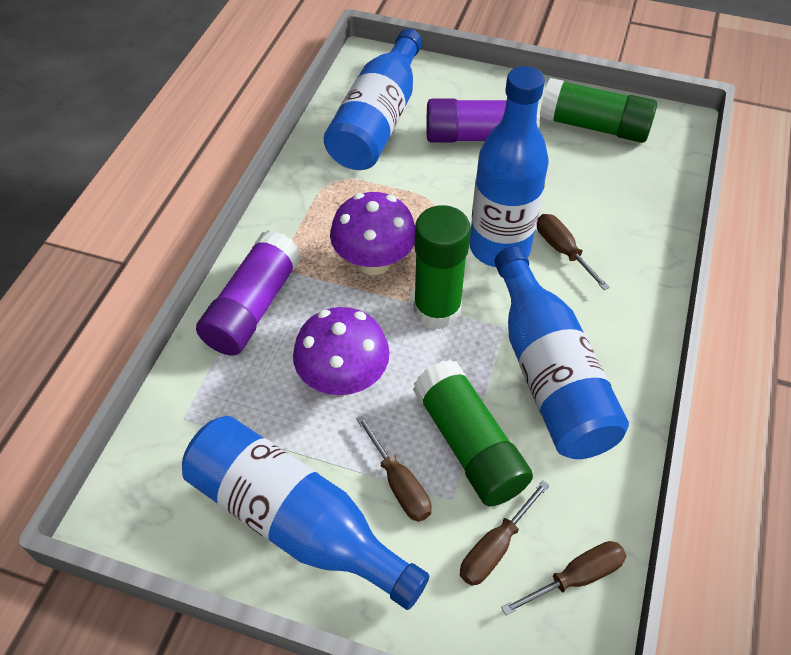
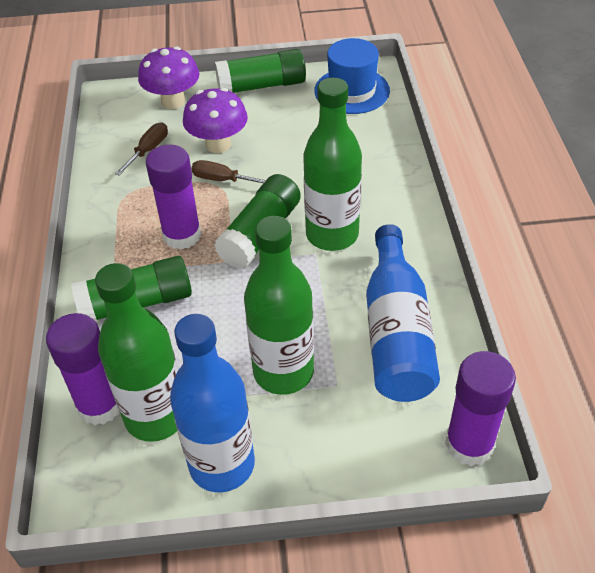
blue bottle: [182,416,430,610] [324,29,422,170] [469,66,549,267] [494,246,629,459] = 4 -> [170,314,255,492] [366,224,440,402] = 2
blue hat: none = 0 -> [314,38,390,114] = 1
brown screwdriver: [356,415,432,522] [460,480,550,586] [501,541,626,615] [537,214,610,290] = 4 -> [115,122,168,176] [191,160,266,183] = 2
green bottle: none = 0 -> [95,263,178,442] [244,216,314,395] [303,78,362,251] = 3
purple glue stick: [196,230,301,356] [426,98,540,142] = 2 -> [46,313,119,425] [146,145,201,250] [445,351,516,466] = 3

